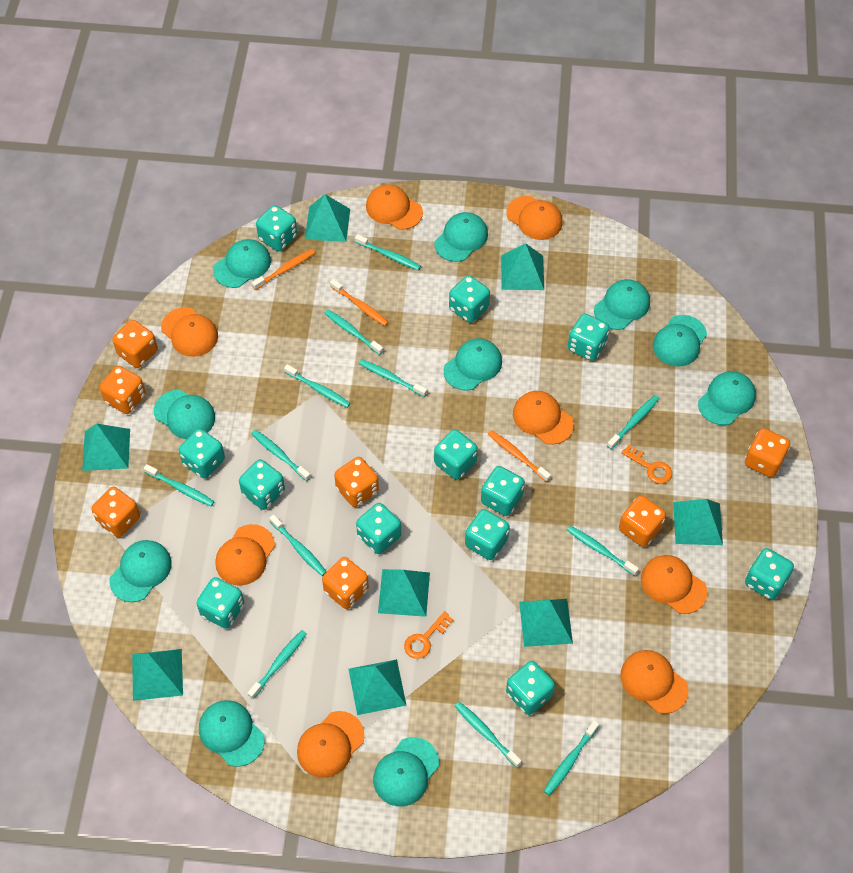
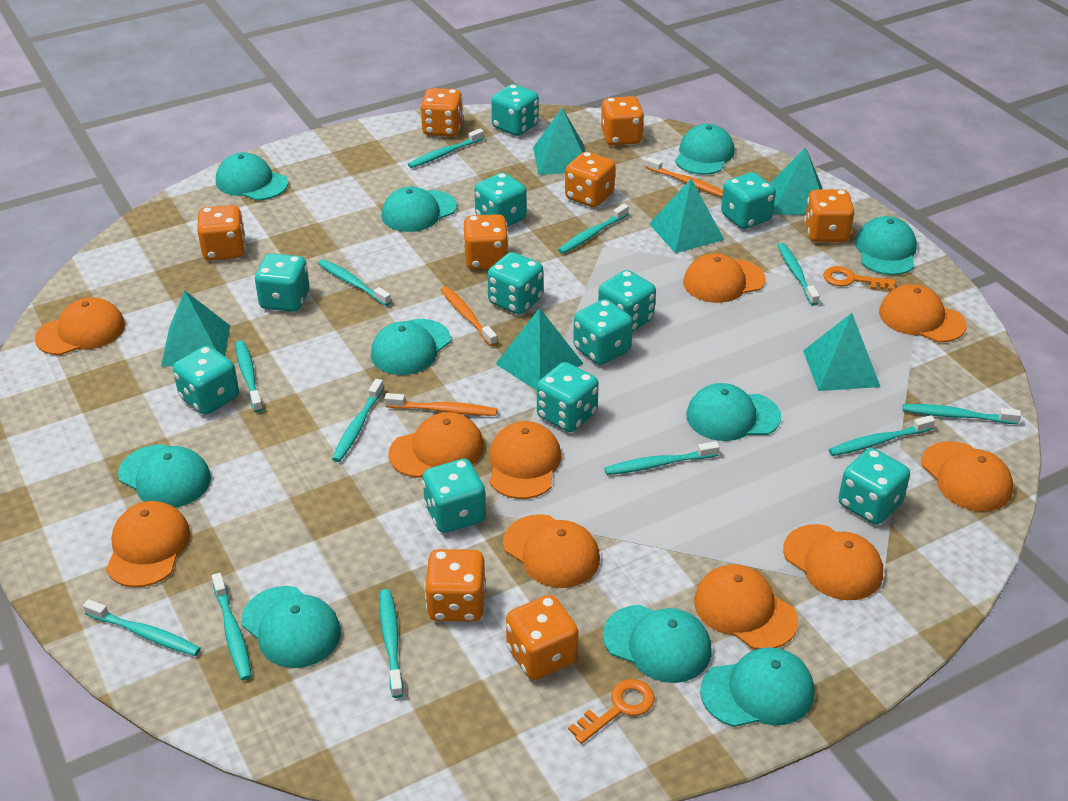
orange cap: [161,307,218,357] [215,524,275,586] [297,711,365,778] [366,185,423,230] [506,196,563,240] [513,391,574,445] [621,650,688,714] [641,555,707,614] = 8 -> [35,297,125,355] [106,501,191,587] [388,412,484,478] [489,421,561,499] [503,514,600,588] [683,253,766,303] [694,564,798,649] [783,524,883,600] [879,284,966,342] [921,441,1013,512] = 10
orange dice: [91,487,140,538] [100,366,146,414] [112,320,158,368] [322,557,369,609] [334,457,379,507] [619,496,666,547] [745,428,790,477] = 7 -> [197,205,245,260] [420,88,463,137] [425,549,485,622] [464,214,509,269] [506,595,579,680] [565,152,616,207] [601,96,644,146] [804,190,855,242] = 8
turquoise dice: [179,429,225,479] [196,577,244,629] [239,459,285,510] [256,205,297,251] [356,503,401,554] [434,429,478,480] [449,275,490,323] [465,509,510,560] [481,466,525,516] [506,661,555,715] [568,313,610,361] [745,548,794,600] = 12 -> [173,346,239,415] [255,253,309,312] [422,459,486,533] [474,173,527,227] [487,252,543,315] [491,84,539,136] [537,362,599,432] [573,299,633,365] [598,270,656,332] [721,172,776,229] [838,448,910,524] = 11
turquoise pyramid: [82,423,130,471] [132,649,183,701] [305,194,350,242] [349,659,407,715] [378,569,430,617] [501,243,544,290] [519,599,573,647] [673,499,723,545] = 8 -> [161,290,230,367] [496,308,584,391] [533,108,586,175] [649,179,724,253] [770,147,823,215] [803,313,880,391] = 6

